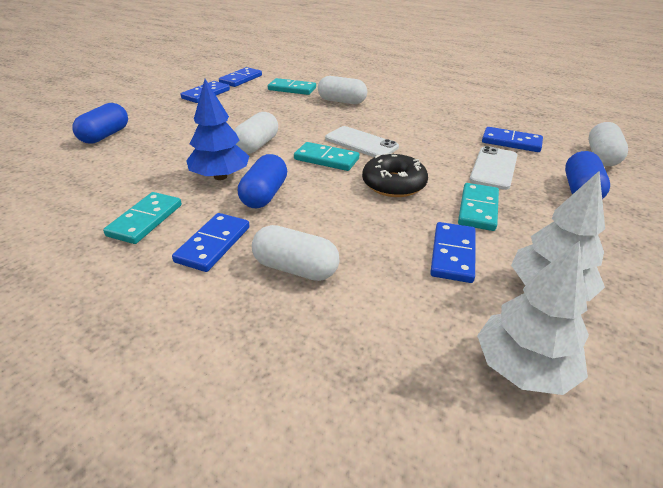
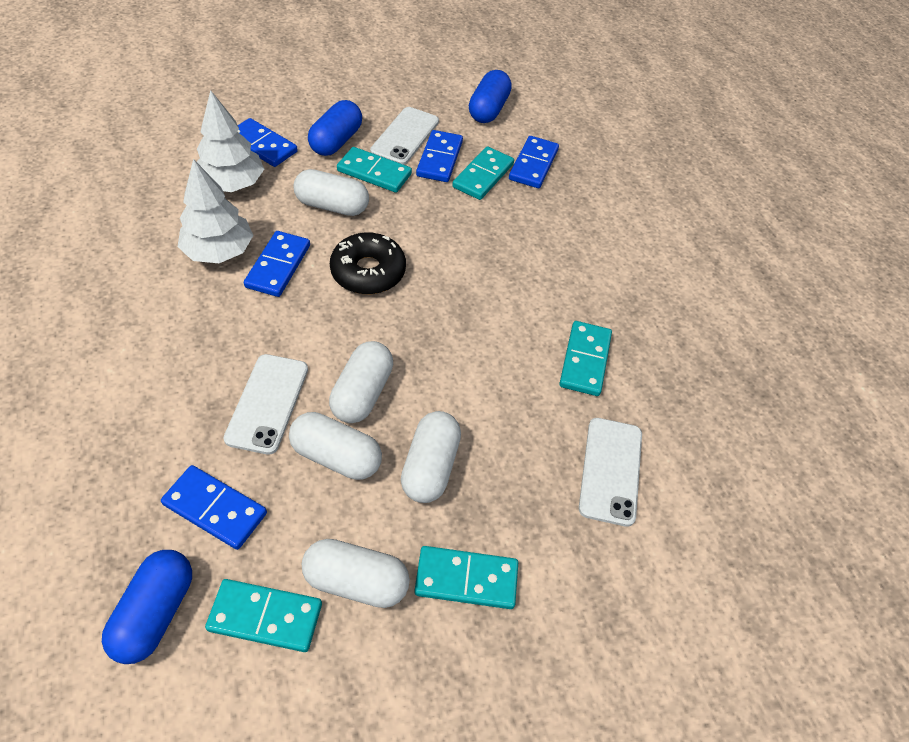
blue tree: [186,79,249,180] = 1 -> none = 0
turquoise domino: [103,192,182,244] [268,78,316,95] [294,142,359,171] [458,183,499,231] = 4 -> [205,579,322,652] [337,147,412,193] [414,546,518,609] [452,146,514,200] [559,321,612,396] = 5
white capsule: [234,112,278,154] [252,225,339,281] [318,76,367,104] [588,122,628,166] = 4 -> [289,412,382,480] [293,169,369,216] [302,539,410,608] [329,341,393,423] [401,411,461,503] = 5
white phone: [325,126,399,157] [469,146,517,190] = 2 -> [224,354,308,455] [370,107,439,165] [579,418,642,527] = 3

